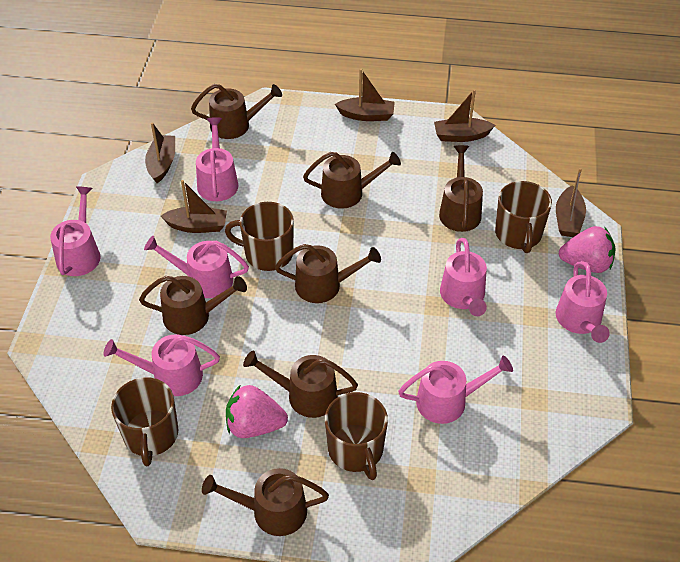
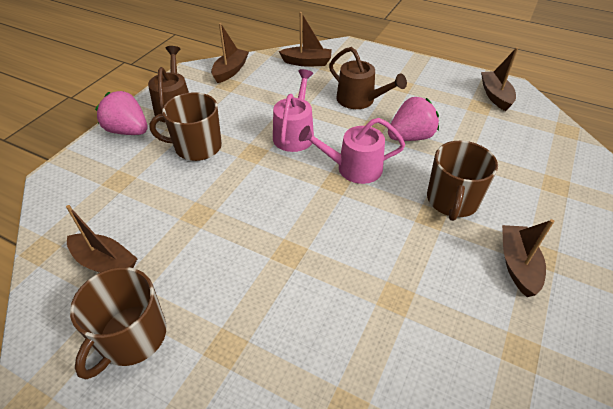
brown mug: [111,377,179,466] [225,202,294,271] [325,392,388,480] [495,181,552,253] = 4 -> [70,267,166,380] [150,92,222,161] [427,141,498,221] = 3
brown watering can: [139,276,247,335] [191,84,282,139] [202,468,329,536] [243,351,358,418] [275,244,381,303] [303,152,401,209] [439,145,483,232] = 7 -> [148,46,189,123] [329,47,407,109] = 2
pink watering can: [50,186,101,276] [103,334,220,396] [144,236,249,298] [196,117,239,201] [398,355,513,424] [440,238,487,316] [556,261,610,343] = 7 -> [273,69,314,152] [299,118,405,184] = 2

